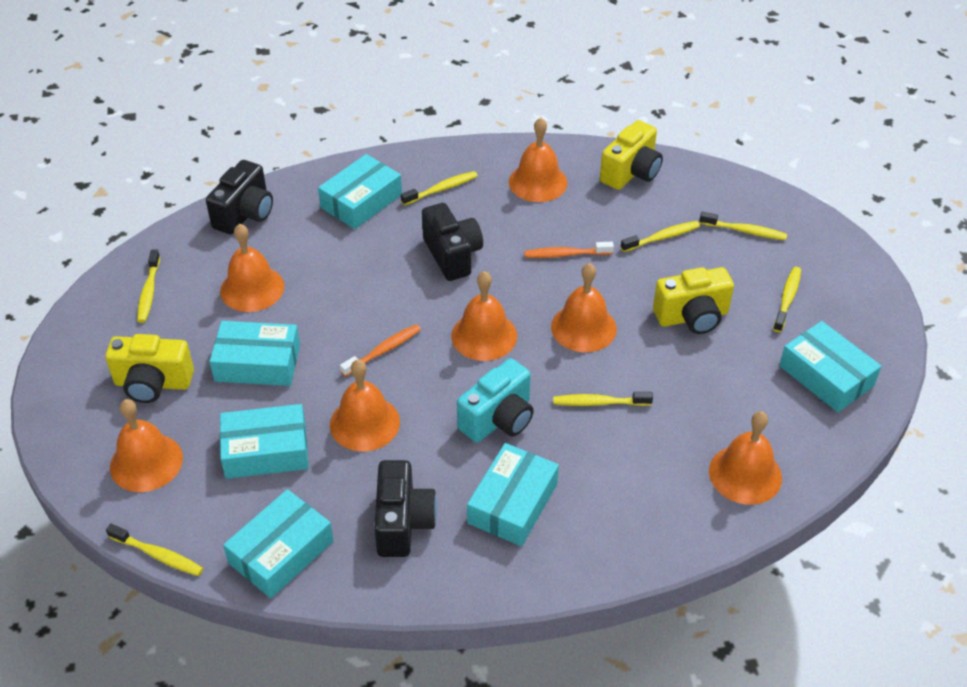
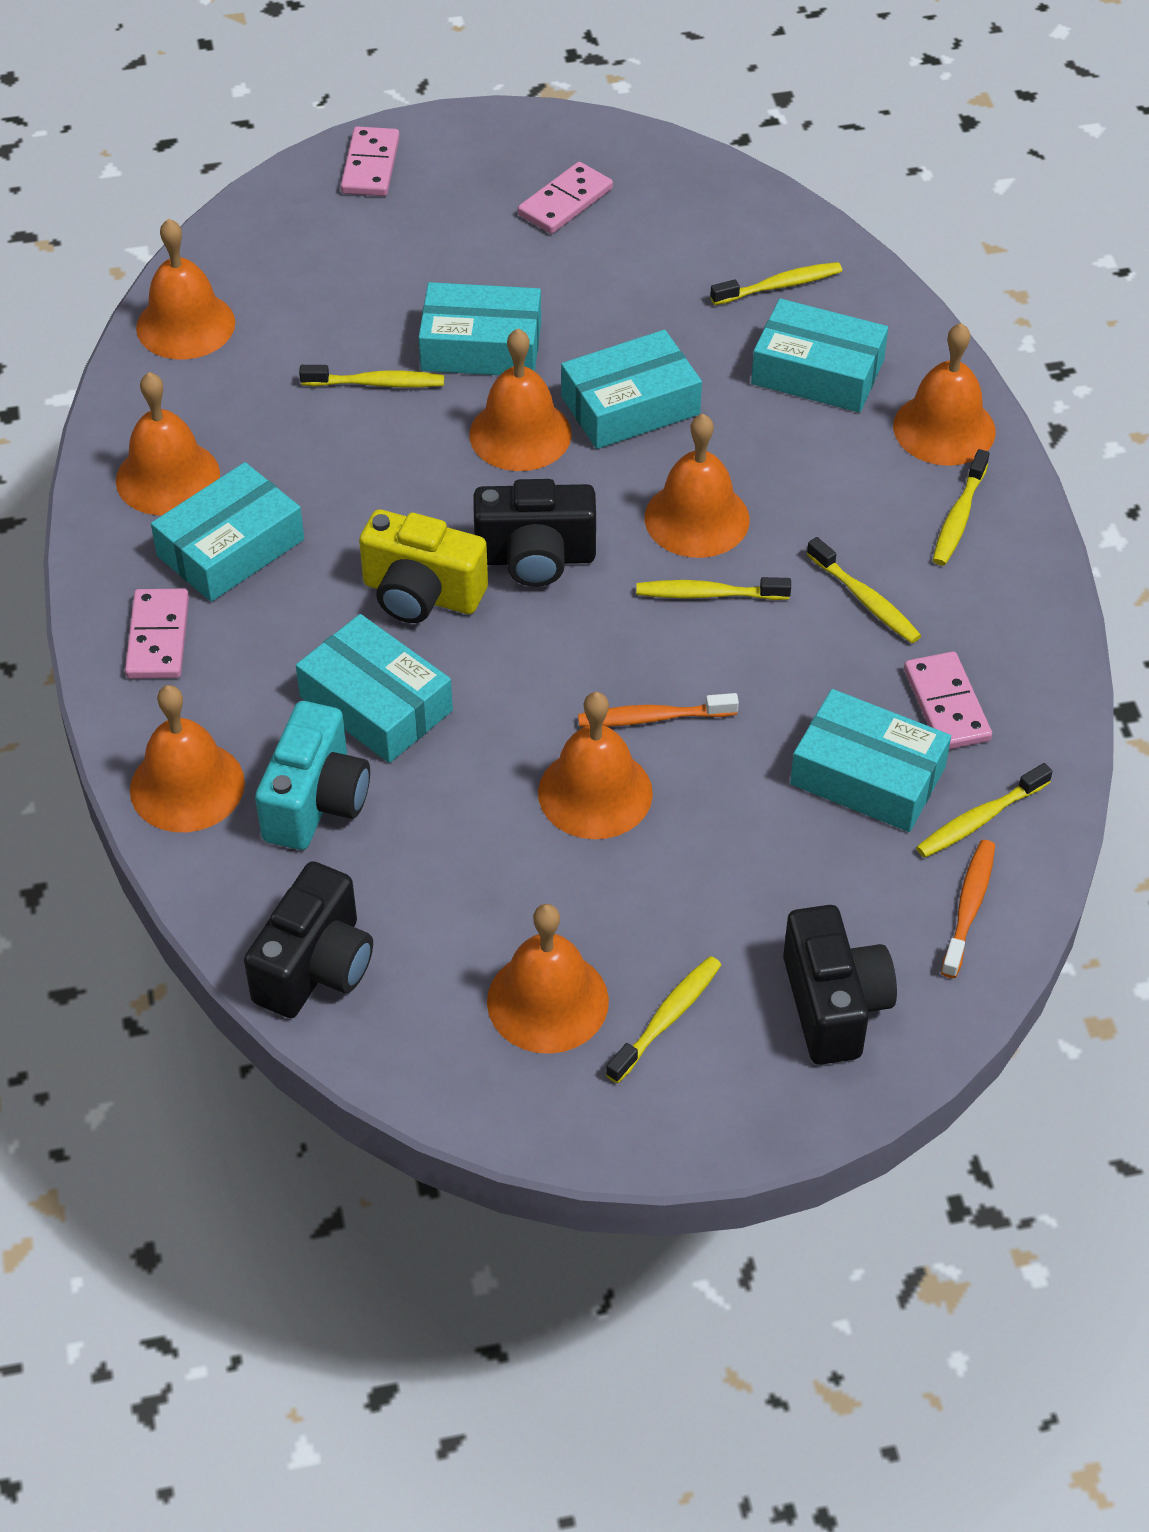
orange bell: [110,399,183,492] [220,223,284,312] [330,360,400,451] [451,271,517,361] [509,117,567,202] [551,263,617,352] [709,411,782,505] = 7 -> [116,372,220,515] [130,685,245,832] [136,219,235,359] [469,329,572,471] [487,904,609,1054] [538,692,653,839] [645,414,750,558] [893,323,996,466] = 8
pink domino: none = 0 -> [125,589,189,679] [341,126,400,196] [518,162,613,234] [904,651,992,749] = 4
yellow camera: [105,334,194,403] [600,120,663,190] [653,267,734,334] = 3 -> [359,509,488,623] = 1

